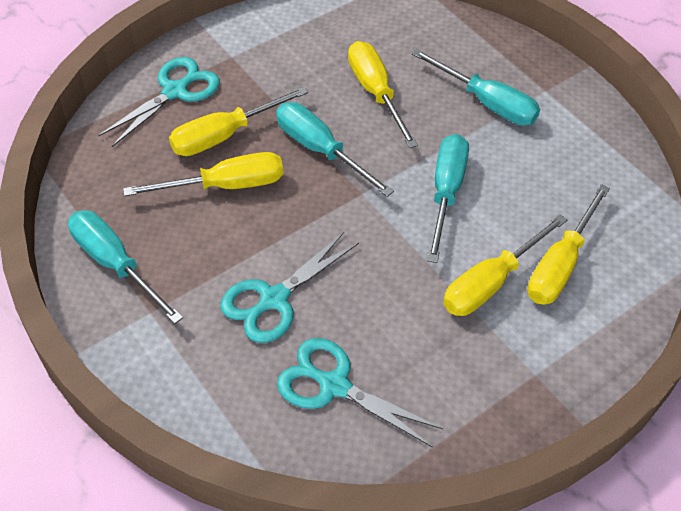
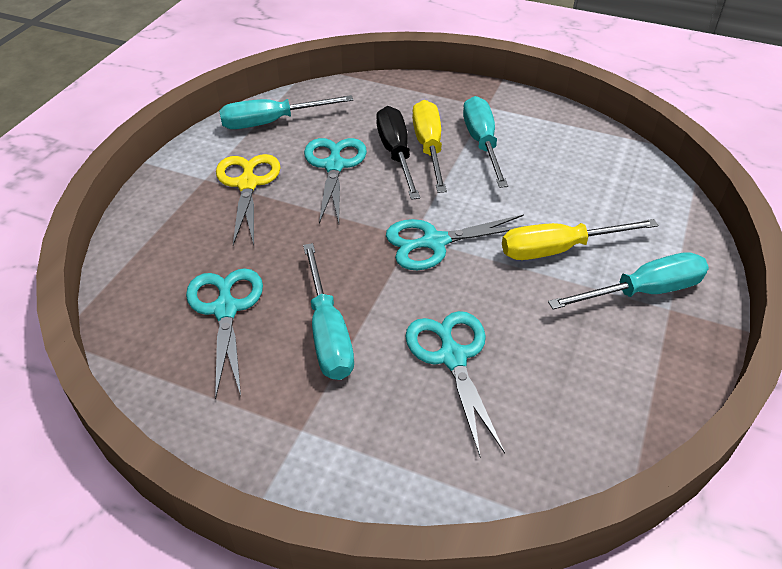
black screwdriver: none = 0 -> [376,106,420,200] = 1
turquoise scissors: [98,57,220,147] [220,232,359,343] [277,338,443,448] = 3 -> [186,268,263,399] [304,138,367,223] [386,214,524,270] [405,311,505,456] = 4
yellow scissors: none = 0 -> [216,154,281,245] = 1
yellow screwdriver: [123,152,283,196] [169,87,308,156] [348,41,418,148] [443,214,567,316] [527,184,610,305] = 5 -> [412,100,447,193] [502,219,658,260] = 2

